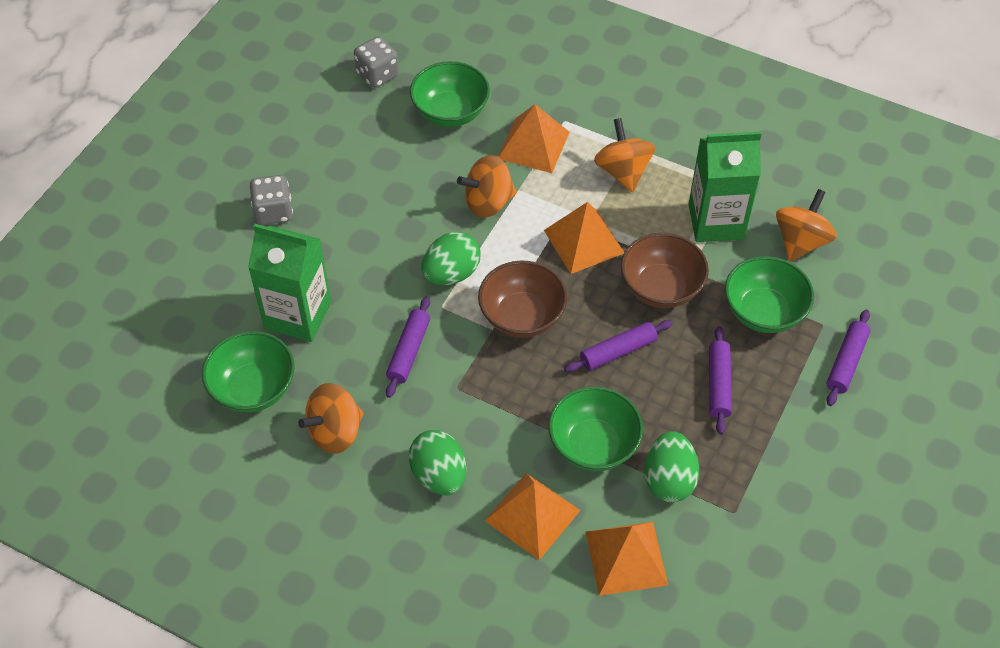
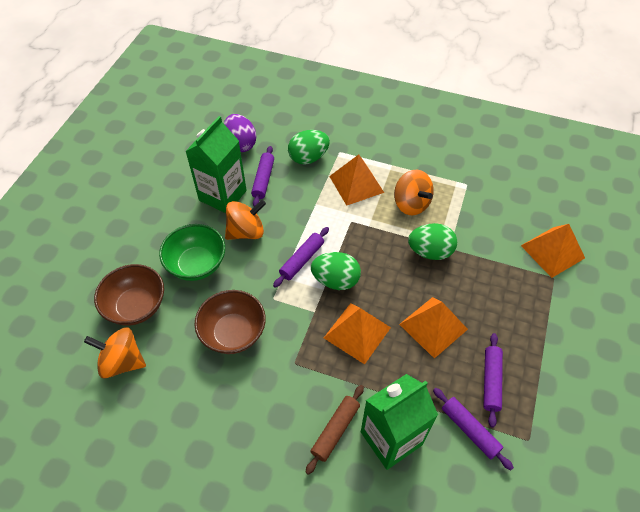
brown rolling pin: none = 0 -> [305,385,364,475] = 1
green bowl: [202,331,295,413] [410,61,490,127] [548,386,643,471] [725,256,814,333] = 4 -> [159,224,225,281] = 1
grey dice: [250,175,293,225] [354,36,399,88] = 2 -> none = 0
orange spinning top: [298,383,364,454] [457,155,517,218] [594,118,655,192] [776,189,837,262] = 4 -> [84,327,146,379] [225,200,266,240] [394,169,434,216] = 3
purple egg: none = 0 -> [224,114,256,152] = 1

